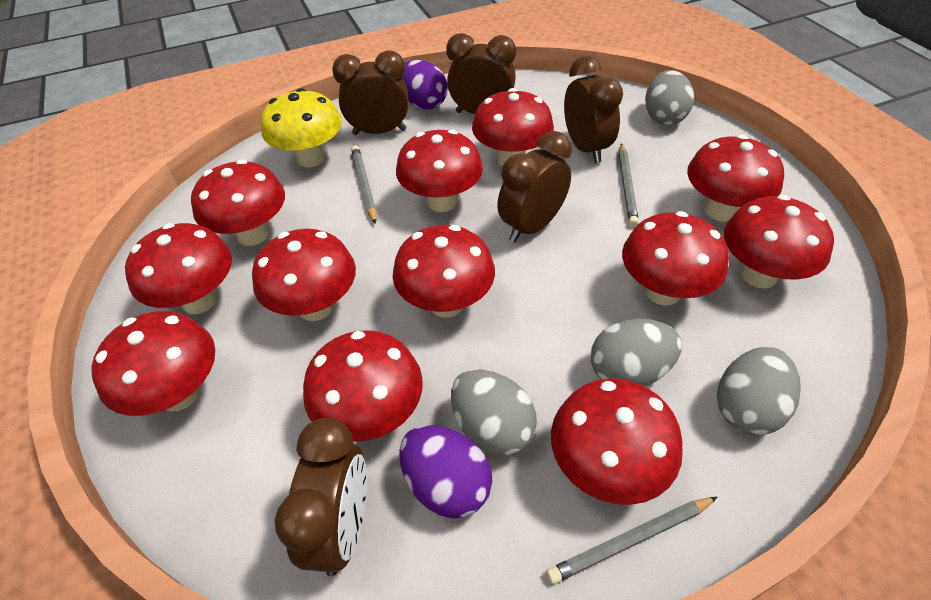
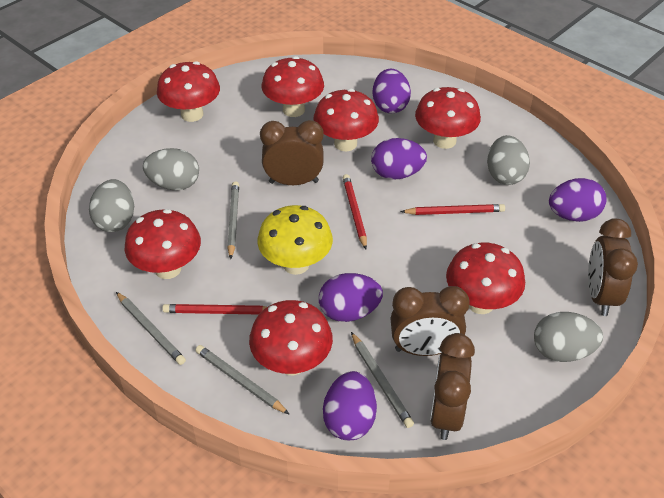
brown clock: [275,418,367,576] [332,50,409,135] [446,33,516,114] [497,131,572,242] [564,56,623,163] = 5 -> [260,120,324,185] [391,286,470,356] [430,333,475,440] [588,218,638,316] = 4
grey pencil: [351,146,377,224] [546,497,718,584] [619,143,639,227] = 3 -> [116,292,186,365] [195,345,289,414] [227,181,239,259] [351,332,414,428] = 4
purple egg: [399,425,493,518] [402,60,448,109] = 2 -> [319,273,383,322] [323,371,377,441] [371,138,427,180] [372,69,411,113] [549,178,606,222] = 5
red mushroom: [91,311,215,416] [125,223,232,314] [191,159,285,246] [252,229,356,321] [303,330,423,442] [393,225,495,318] [396,129,483,212] [472,88,554,167] [551,378,683,505] [622,211,729,306] [687,135,784,222] [724,195,834,289] = 12 -> [125,209,201,279] [157,61,220,122] [249,300,333,375] [262,56,324,117] [313,89,379,151] [415,87,481,149] [446,243,525,314] = 7
red pencil: none = 0 -> [162,304,267,315] [343,174,367,249] [400,204,505,215] = 3

